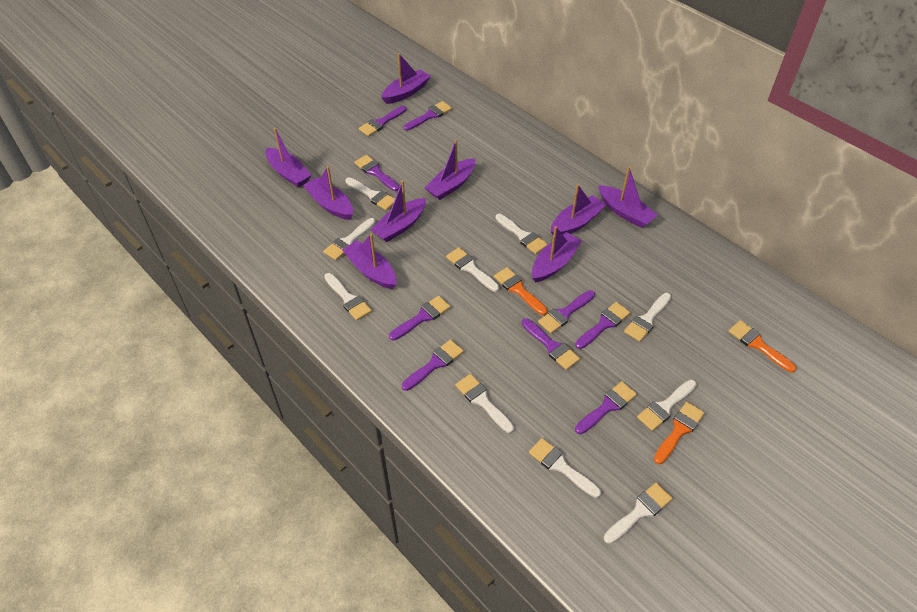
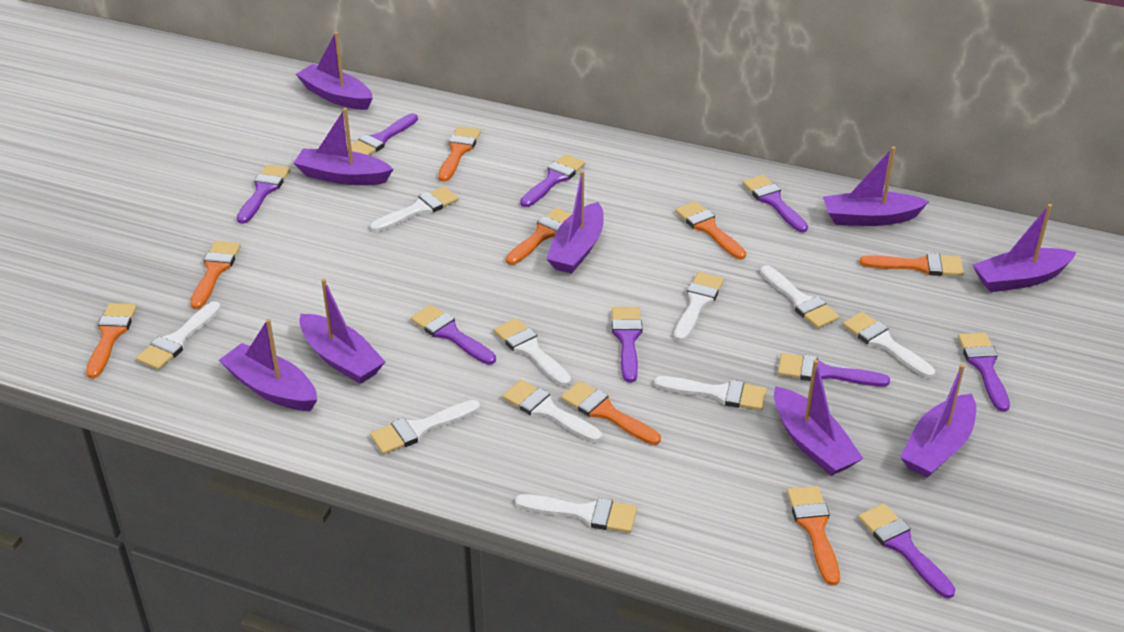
orange brush: [494,267,547,315] [654,402,705,464] [728,320,796,373] = 3 -> [86,303,137,378] [190,241,241,309] [438,126,481,182] [506,208,572,265] [561,381,661,445] [675,201,746,260] [787,486,840,586] [859,253,963,276] = 8

